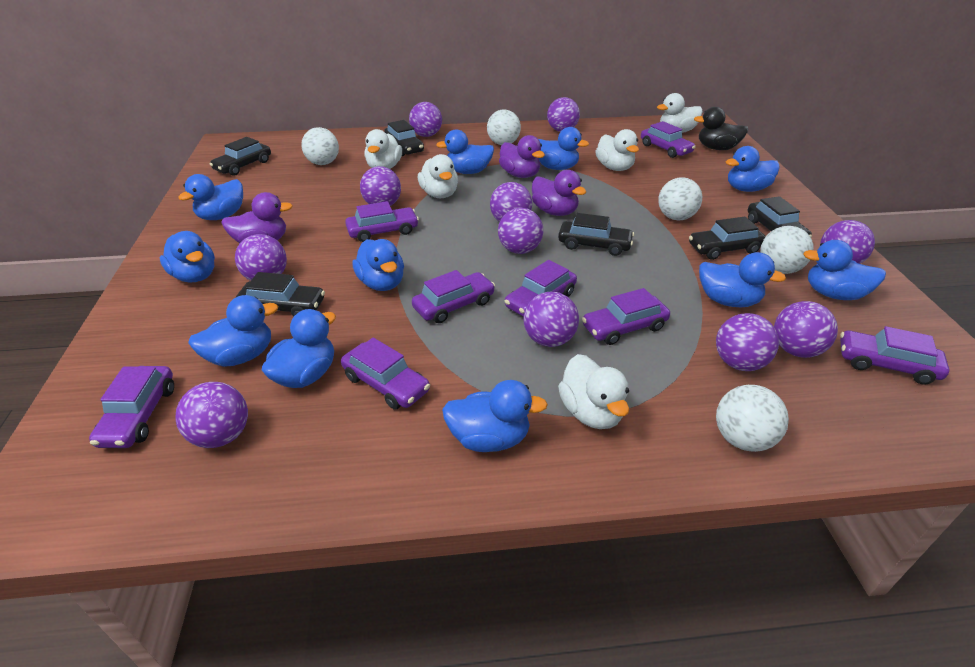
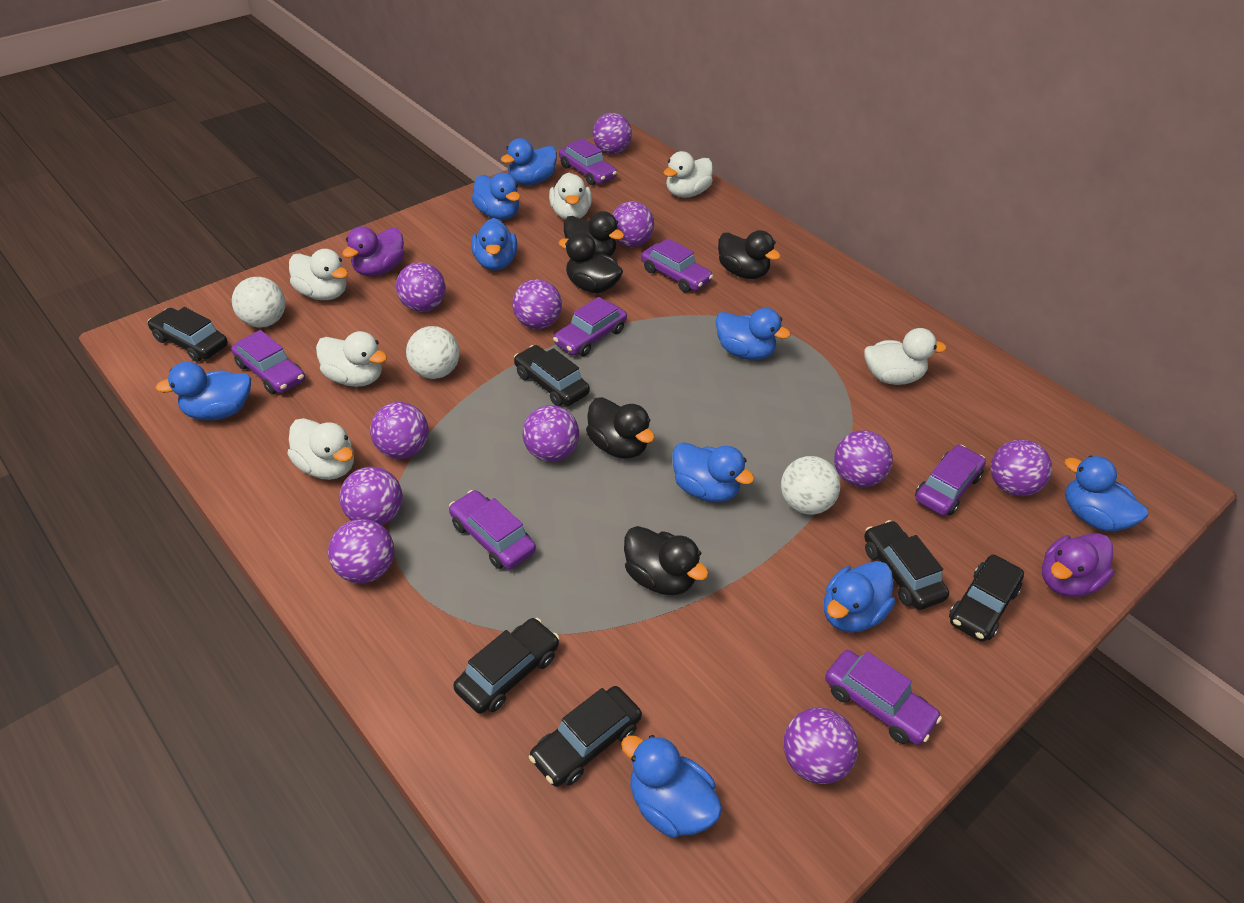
black duck: [694,107,748,150] = 1 -> [559,232,623,293] [564,211,624,256] [586,397,655,459] [624,526,708,595] [718,230,781,279] = 5
blue duck: [160,231,215,283] [178,174,243,220] [188,295,278,367] [261,309,336,388] [352,239,404,291] [436,129,494,174] [442,380,548,452] [538,127,589,170] [699,252,786,307] [726,146,780,192] [803,240,886,300] = 11 -> [156,362,251,421] [471,218,517,270] [472,173,520,220] [501,138,557,185] [621,735,722,838] [672,442,755,502] [716,308,791,360] [824,561,895,633] [1065,456,1148,532] = 9
purple car: [89,366,174,448] [341,338,430,410] [345,201,419,242] [412,270,495,323] [504,260,577,317] [582,288,670,345] [641,121,695,158] [840,326,950,385] = 8 -> [231,330,305,394] [449,490,536,569] [553,297,627,356] [559,138,617,185] [641,238,713,292] [825,650,942,745] [915,445,986,516] = 7
purple duck: [221,192,293,243] [499,135,545,178] [532,170,586,216] = 3 -> [342,226,404,276] [1042,533,1115,597] = 2
white ball: [301,127,339,165] [487,110,521,145] [658,177,702,220] [716,385,789,452] [760,226,814,274] = 5 -> [232,277,285,327] [406,326,460,379] [781,456,841,515] = 3
white duck: [364,129,402,169] [418,154,458,198] [558,354,629,429] [595,129,639,171] [657,93,703,133] = 5 -> [287,418,354,480] [289,249,348,300] [316,331,387,387] [549,172,592,220] [664,151,713,198] [864,328,947,385] = 6

